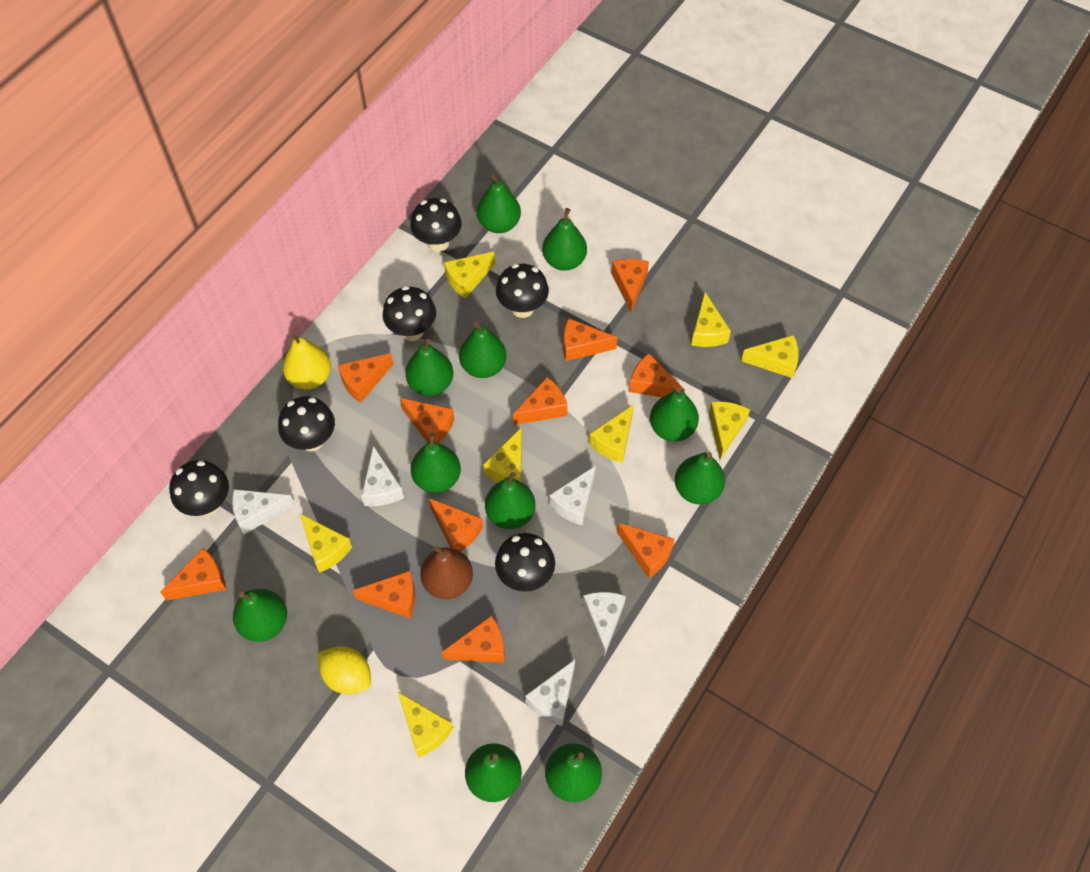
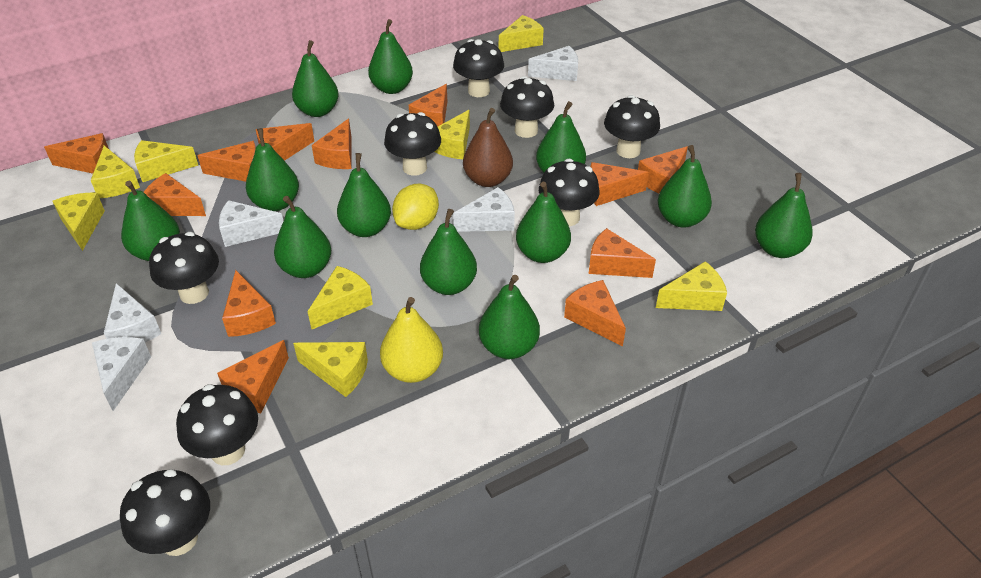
black mushroom: [169,460,229,516] [278,396,335,452] [382,286,436,341] [410,198,462,252] [495,533,555,592] [496,264,549,318] = 6 -> [120,469,210,556] [149,232,219,304] [176,384,258,465] [384,112,441,176] [453,39,504,97] [500,76,554,138] [539,159,600,226] [604,95,660,158] = 8
green pear: [233,589,287,642] [406,339,454,396] [411,433,461,493] [459,322,506,378] [465,743,522,802] [477,174,521,233] [485,472,535,529] [542,208,587,271] [545,743,602,802] [650,388,699,442] [675,452,725,504] = 11 -> [121,181,180,261] [246,128,299,211] [274,196,331,278] [292,40,339,117] [337,153,391,237] [368,19,413,94] [420,209,477,295] [479,275,540,359] [516,182,571,263] [536,101,586,173] [658,145,712,227] [755,173,813,258] = 12
orange cheese: [160,548,226,601] [338,353,393,403] [352,571,415,619] [400,398,455,443] [429,498,483,552] [442,615,505,663] [513,377,568,425] [563,318,618,361] [611,259,649,312] [617,523,675,578] [629,353,685,397] = 11 -> [44,133,109,174] [144,173,206,216] [197,141,256,182] [217,340,289,413] [222,270,276,337] [256,123,314,161] [312,118,352,169] [409,84,447,127] [564,280,626,346] [589,228,656,278] [591,162,649,206] [638,146,688,193] = 12

